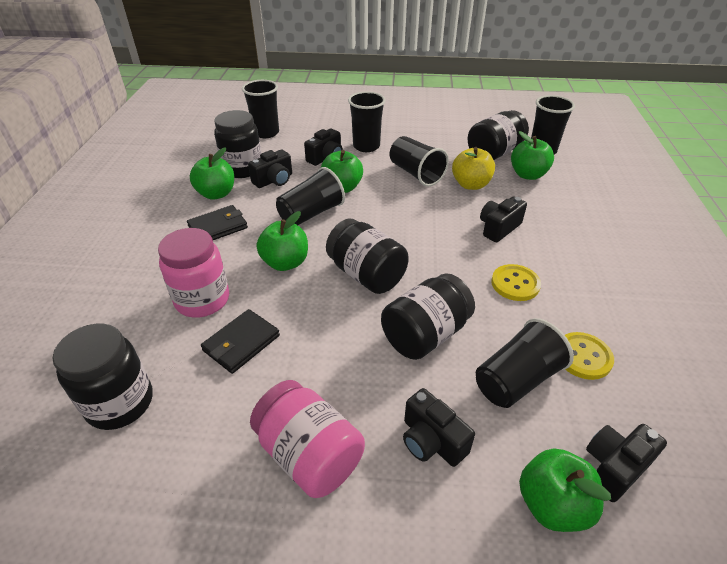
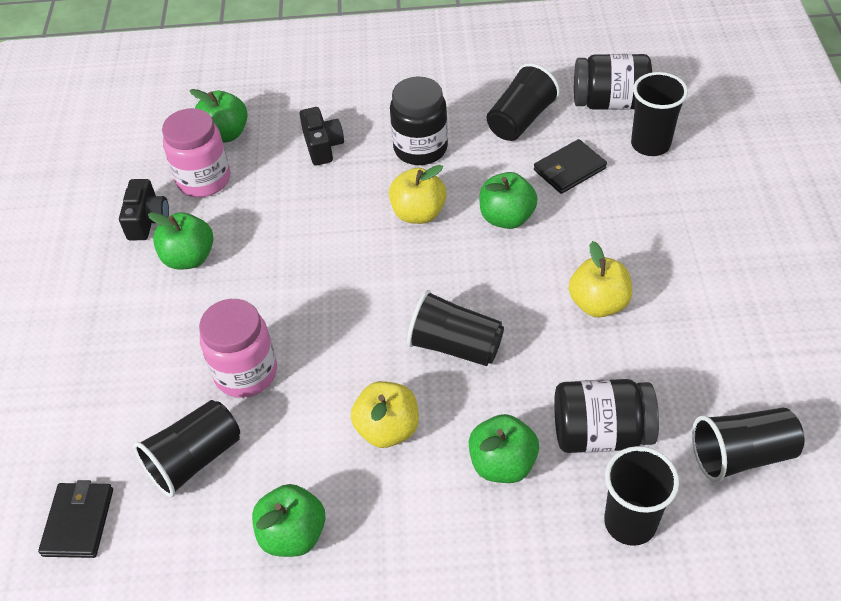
black camera: [248,150,292,188] [304,128,343,166] [403,388,475,467] [480,196,527,242] [586,424,667,502] = 5 -> [119,179,169,240] [300,107,344,166] = 2
black jar: [52,324,153,430] [214,110,261,178] [326,218,409,294] [381,273,475,360] [468,110,529,160] = 5 -> [390,77,448,165] [554,379,659,453] [574,54,652,110] = 3
yellow apple: [452,147,495,190] = 1 -> [351,381,419,448] [389,165,447,224] [569,241,632,318] = 3
yellow button: [491,264,541,301] [565,332,614,380] = 2 -> none = 0

